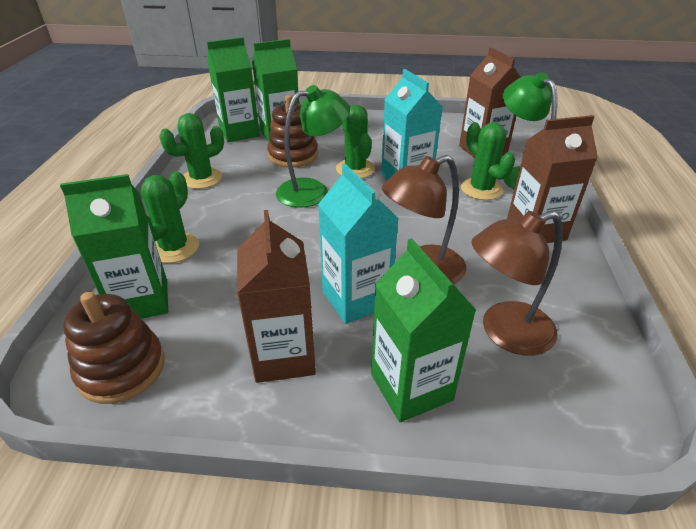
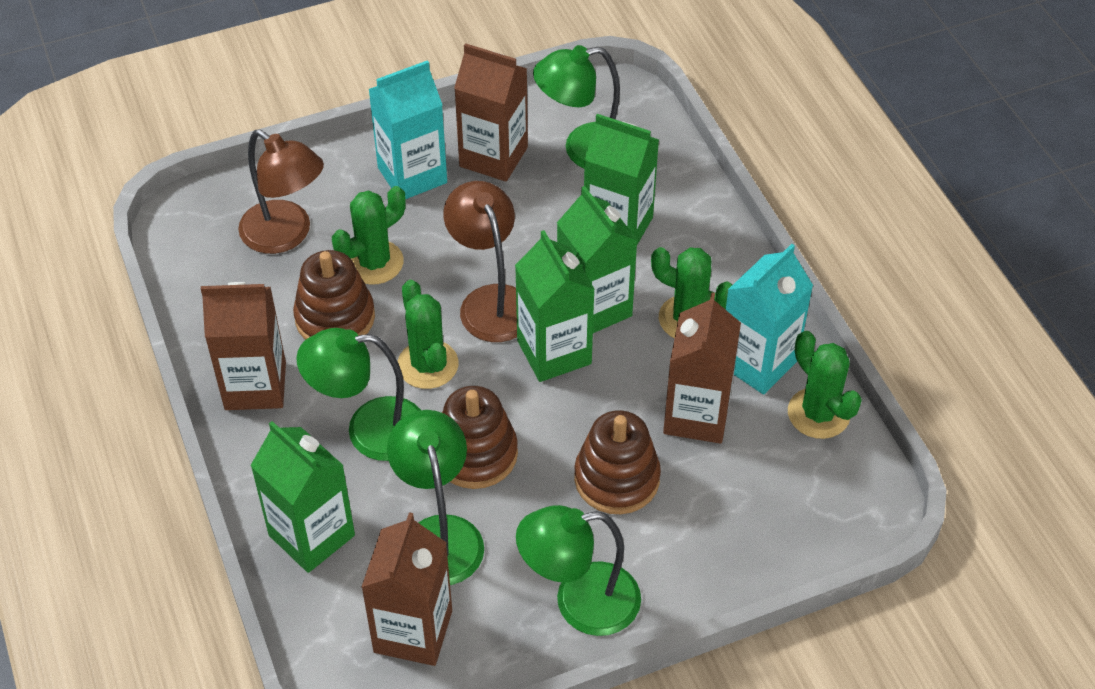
brown carton: [237,210,316,383] [459,47,520,158] [507,115,598,243] = 3 -> [201,282,286,410] [361,512,452,666] [454,43,528,182] [663,292,741,443] = 4
brown stacking toy: [63,292,165,404] [267,95,318,168] = 2 -> [293,250,375,340] [442,386,518,489] [574,410,661,514] = 3
green lamp: [276,85,350,208] [503,72,557,189] = 2 -> [296,328,421,461] [387,410,484,585] [516,505,641,636] [533,45,620,169] = 4

